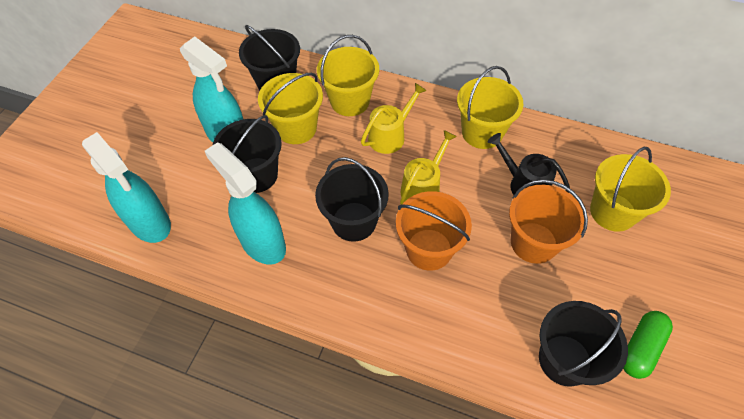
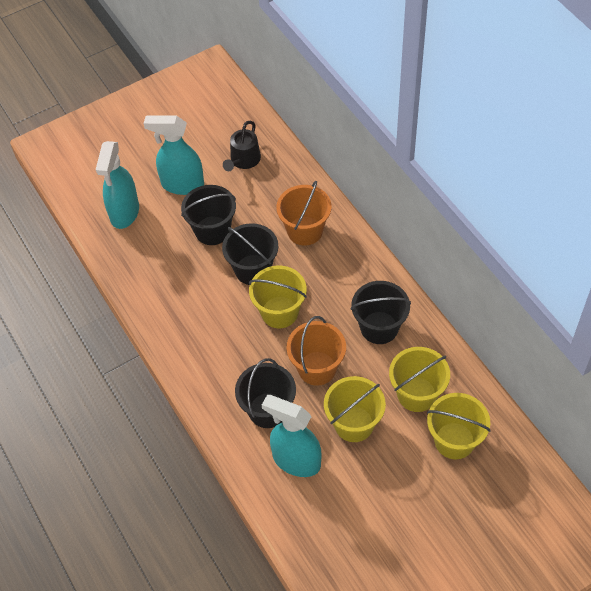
green capsule: [623,311,673,379] = 1 -> none = 0
yellow watering can: [361,83,427,154] [400,130,457,205] = 2 -> none = 0

